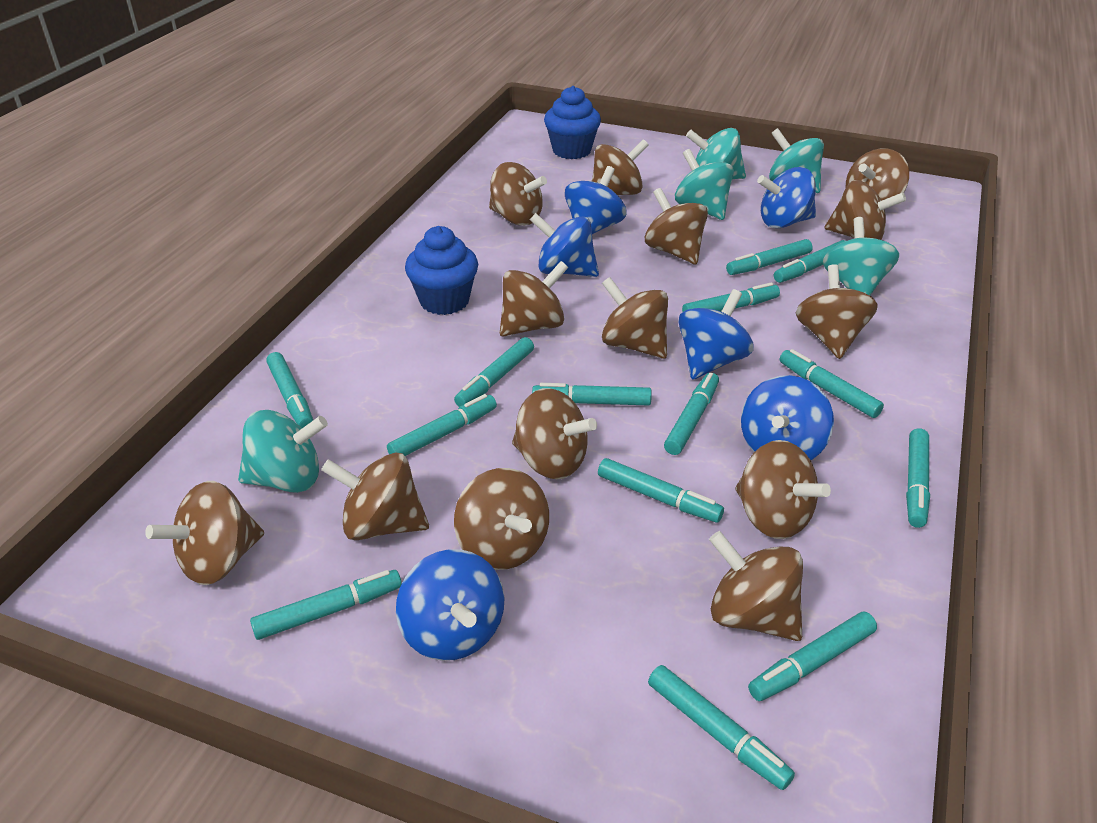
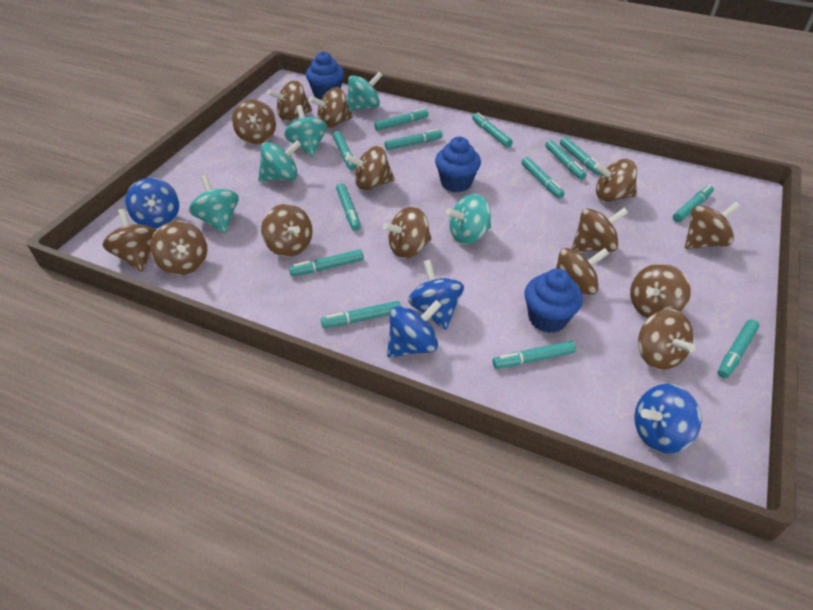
blue cupcake: [405,226,478,315] [544,86,601,159] = 2 -> [306,51,344,100] [435,137,481,192] [525,269,583,333] = 3
blue spinning top: [396,549,505,661] [530,213,599,277] [565,166,627,234] [678,289,754,380] [741,375,834,460] [757,167,816,228] = 6 -> [125,178,179,229] [387,300,442,358] [408,260,464,330] [634,384,702,453] = 4
turquoise marker: [250,570,402,640] [266,352,313,428] [387,394,497,456] [454,337,534,407] [532,383,652,406] [598,458,724,523] [648,665,795,790] [664,372,719,455] [682,282,780,312] [726,239,813,275] [748,611,877,701] [774,240,845,283] [780,349,884,418] [906,428,930,528] = 14 -> [289,249,364,276] [321,301,401,328] [333,131,356,170] [336,183,361,231] [374,108,429,131] [385,129,443,150] [472,113,513,148] [493,341,576,369] [522,157,565,199] [545,140,586,180] [560,137,602,176] [673,185,714,222] [717,319,759,378] = 13

